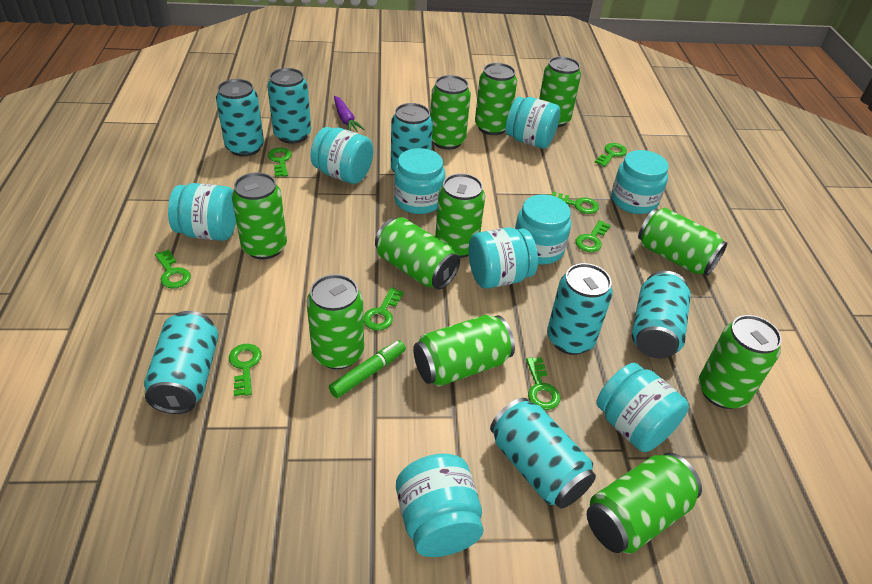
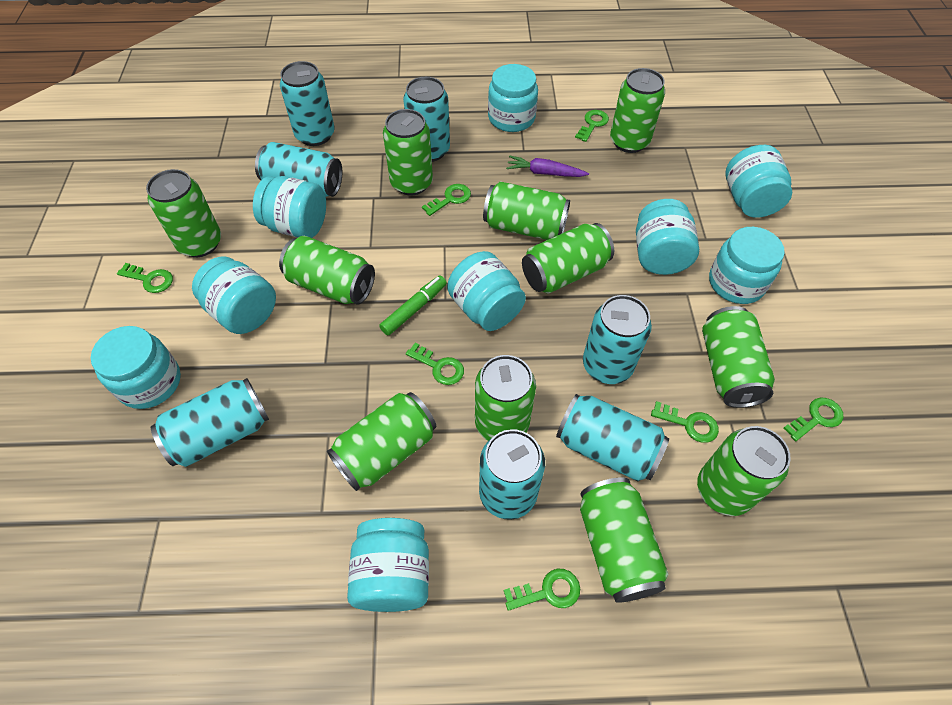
green key: [155,249,191,289] [229,344,261,396] [268,148,292,177] [363,288,404,331] [526,357,560,410] [552,192,599,214] [576,220,611,252] [595,143,627,167] = 8 -> [117,263,173,293] [406,342,464,385] [422,184,471,216] [504,569,580,611] [575,110,609,142] [651,401,719,443] [784,398,843,441] = 7

